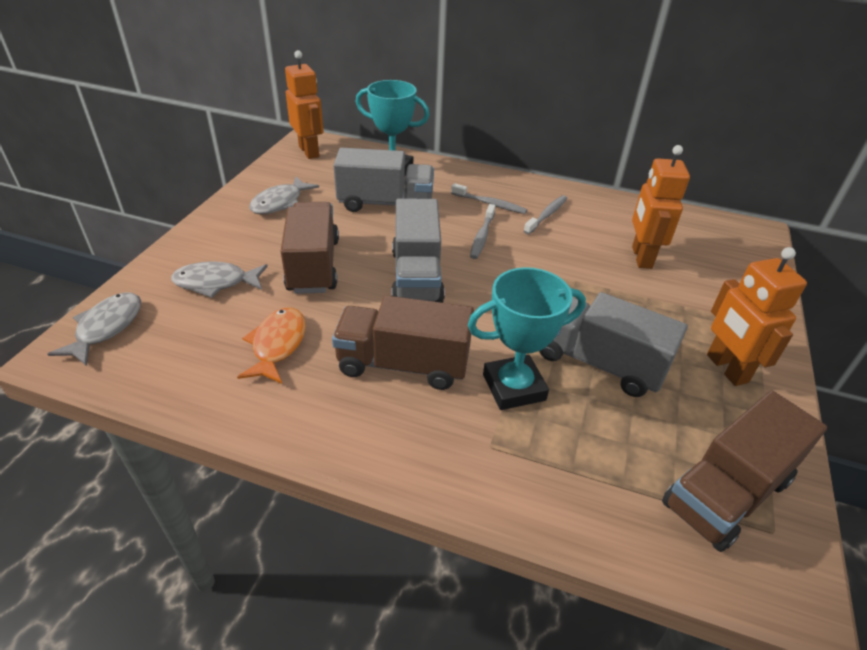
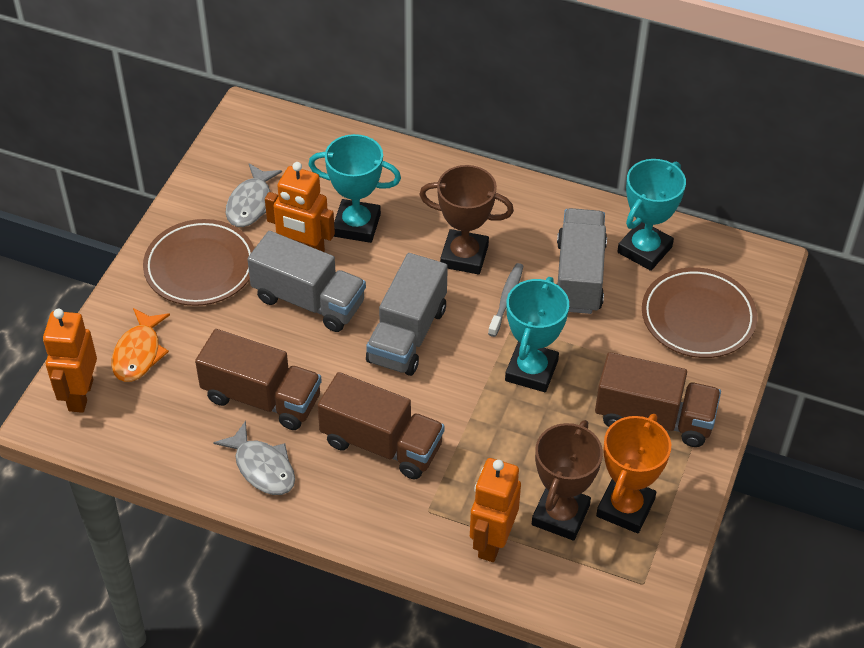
brown plate: none = 0 -> [143,219,255,306] [642,267,757,358] = 2
brown trophy: none = 0 -> [419,165,514,274] [532,420,603,541] = 2
grey fish: [48,292,141,366] [171,261,268,298] [249,176,319,214] = 3 -> [213,421,295,495] [226,163,282,227] = 2
grey toothbrush: [451,183,527,214] [470,204,495,259] [524,195,567,235] = 3 -> [488,263,523,337] = 1
orange trophy: none = 0 -> [596,414,671,533] = 1
turquoise trophy: [356,80,430,176] [468,267,586,410] = 2 -> [308,134,401,243] [505,277,569,392] [617,159,686,271] = 3

